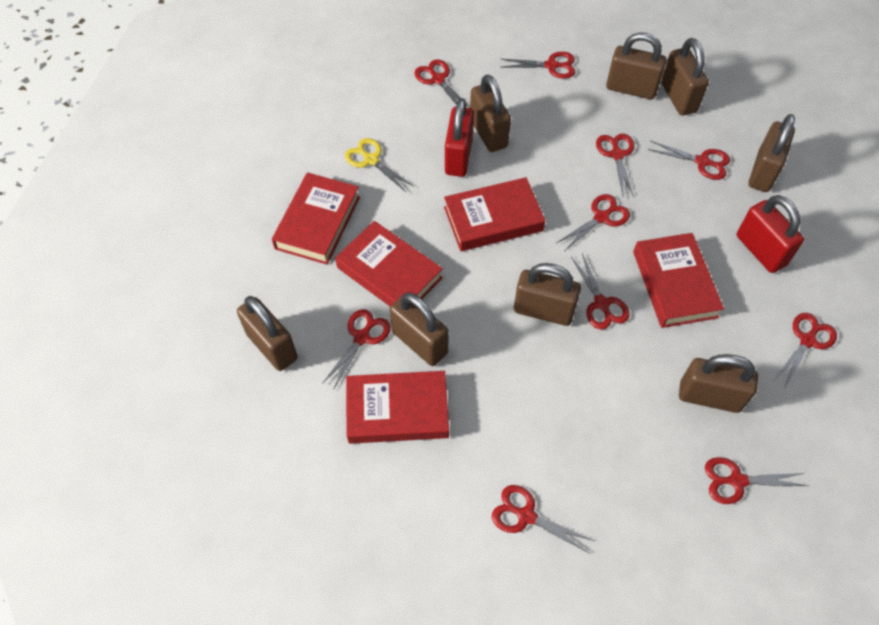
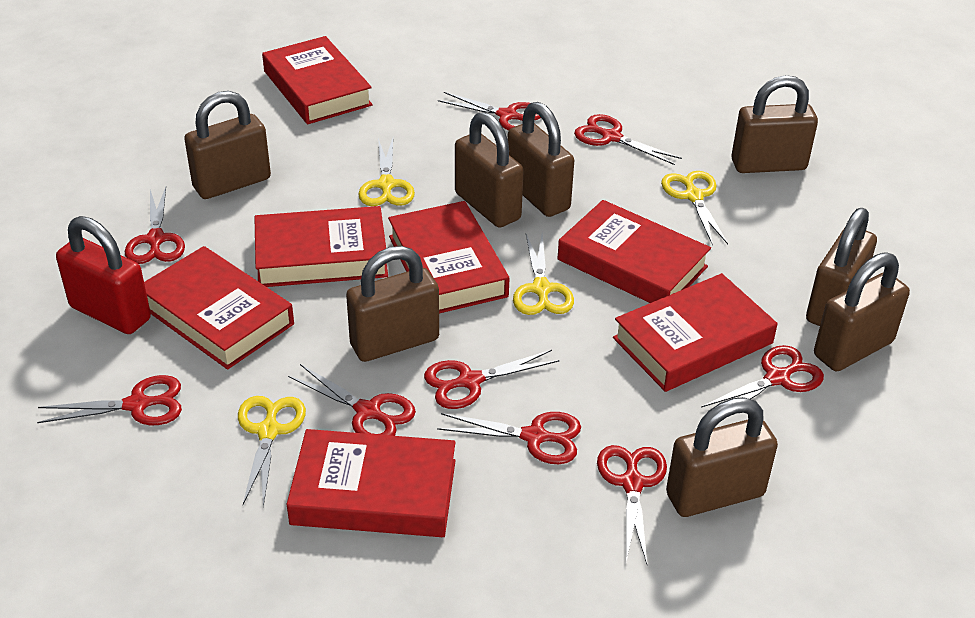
red book: [272,173,360,265] [335,221,443,307] [346,371,449,444] [444,177,545,251] [633,233,724,328] = 5 -> [144,246,294,370] [254,206,388,287] [262,36,373,124] [286,429,456,537] [388,201,510,313] [557,200,711,303] [613,273,778,392] = 7
red padlock: [445,98,474,177] [737,195,804,273] = 2 -> [56,216,151,334] = 1
red scissors: [322,309,391,390] [414,59,470,108] [492,485,594,553] [501,52,575,79] [557,194,630,250] [571,253,629,329] [596,134,634,197] [647,141,730,180] [705,457,808,504] [774,313,837,389] = 10 -> [37,375,182,425] [125,187,185,264] [288,364,416,436] [424,350,560,409] [437,412,581,464] [438,92,541,131] [574,114,682,165] [597,445,667,564] [701,345,824,408] = 9
yellow scissors: [345,138,415,193] = 1 -> [238,396,306,508] [359,138,415,206] [513,234,574,315] [661,171,728,245] = 4

